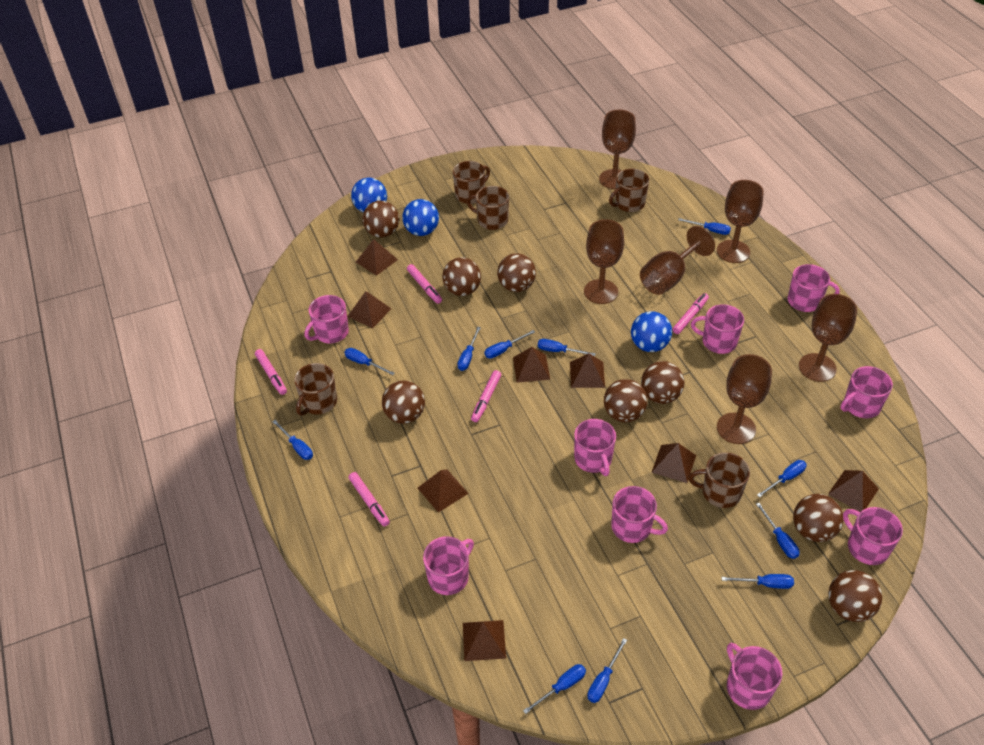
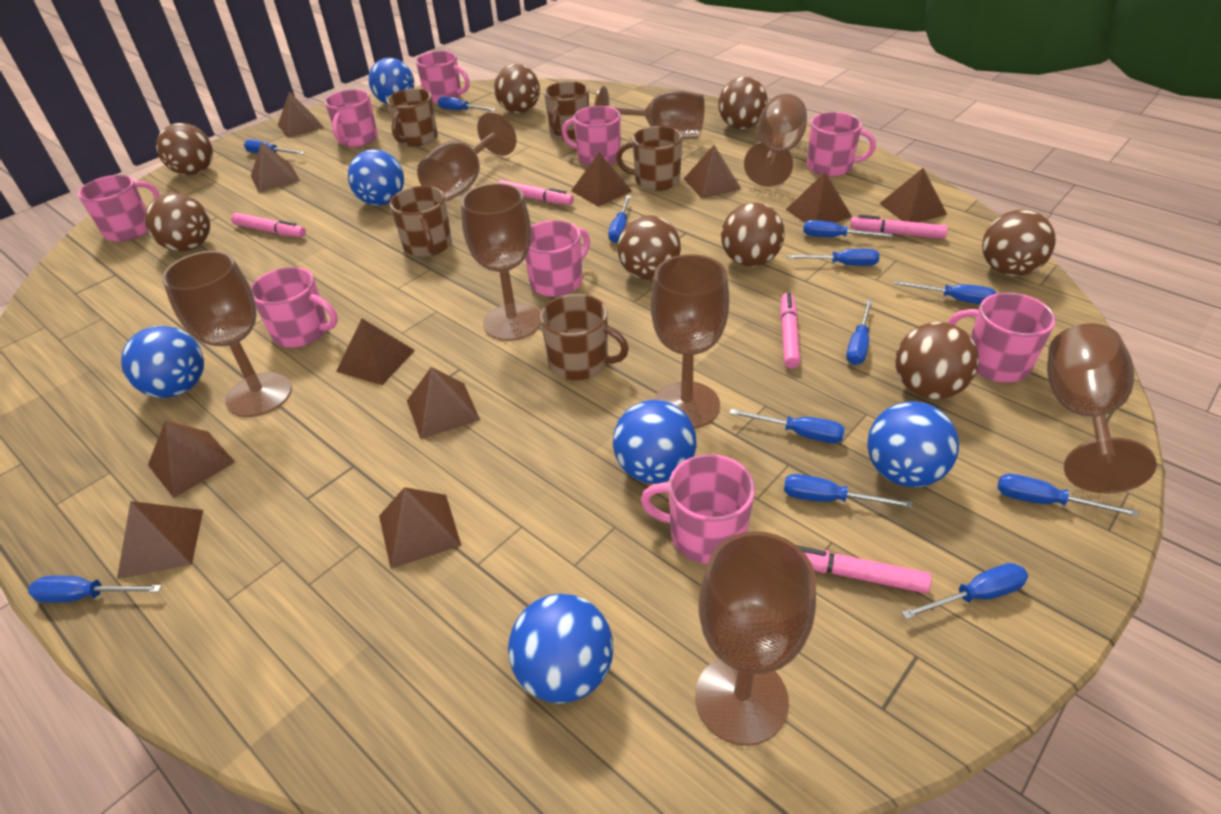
blue ball: [351,178,387,213] [402,199,439,236] [631,311,672,352] = 3 -> [121,326,204,398] [348,149,404,206] [368,58,414,104] [508,594,613,703] [613,400,697,484] [867,402,959,487] = 6
blue screwdriver: [272,420,313,460] [344,348,395,375] [458,327,481,371] [484,330,535,359] [523,664,586,714] [538,339,596,356] [587,638,627,703] [678,218,731,235] [722,574,794,589] [756,503,800,559] [757,460,807,497] = 11 -> [28,575,162,603] [244,139,305,154] [438,96,496,111] [608,196,631,243] [729,409,845,443] [784,474,913,508] [787,249,880,266] [803,220,893,237] [846,300,873,365] [894,281,997,304] [901,563,1028,620] [997,474,1139,517] = 12
brown goblet: [584,219,624,304] [599,110,636,189] [640,226,715,295] [717,180,763,263] [717,354,772,444] [799,294,857,382] = 6 -> [162,251,292,417] [417,112,517,201] [461,183,541,341] [594,86,705,140] [651,254,729,429] [695,531,816,746] [744,94,807,187] [1047,323,1157,494] = 8
brown pyramid: [347,291,391,328] [356,239,398,276] [418,470,469,513] [463,620,506,661] [513,347,550,383] [570,353,605,388] [651,443,696,483] [828,470,879,512] = 8 -> [117,501,203,579] [148,421,235,498] [251,141,300,193] [278,91,324,138] [336,319,415,385] [379,487,462,569] [407,367,480,439] [571,152,632,207] [684,145,741,198] [786,173,852,223] [879,168,947,223] = 11

